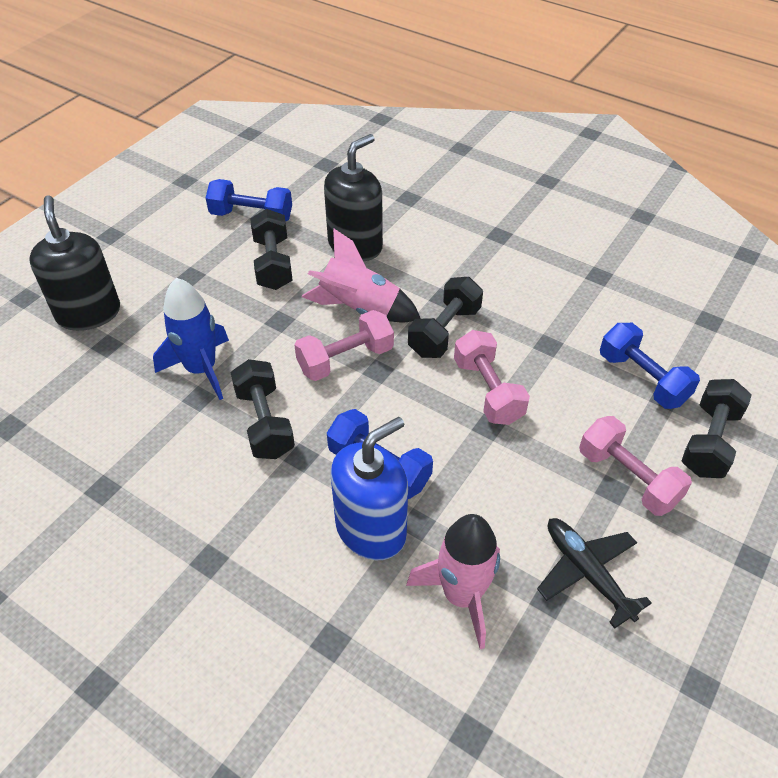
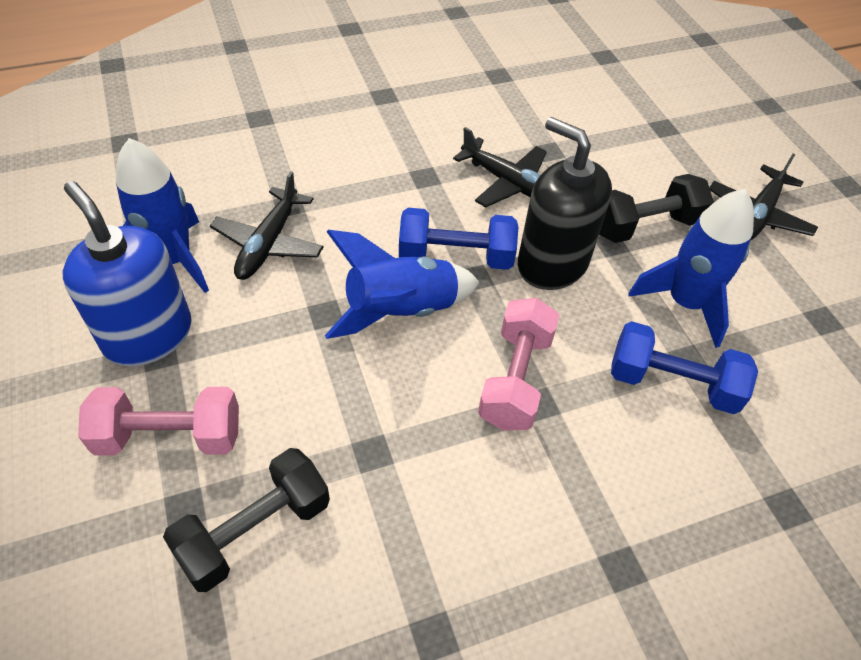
black dumbbell: [231,359,295,459] [250,209,293,290] [408,277,483,358] [682,379,752,478] = 4 -> [163,448,330,592] [599,174,714,243] = 2
black plane: [537,518,652,629] = 1 -> [210,171,324,280] [453,127,547,207] [709,153,818,240] = 3
black soap dispenser: [29,195,120,331] [324,134,383,261] = 2 -> [518,117,612,290] = 1
blue dumbbell: [206,179,292,222] [327,409,433,499] [600,323,700,409] = 3 -> [399,208,518,270] [611,321,758,414] = 2
blue rocket: [153,278,229,400] = 1 -> [116,138,209,293] [325,230,480,339] [628,189,754,348] = 3
pink dumbbell: [294,310,394,381] [454,330,530,425] [579,416,692,516] = 3 -> [78,387,239,456] [478,298,559,430] = 2
pink rocket: [302,229,421,323] [406,514,500,649] = 2 -> none = 0

